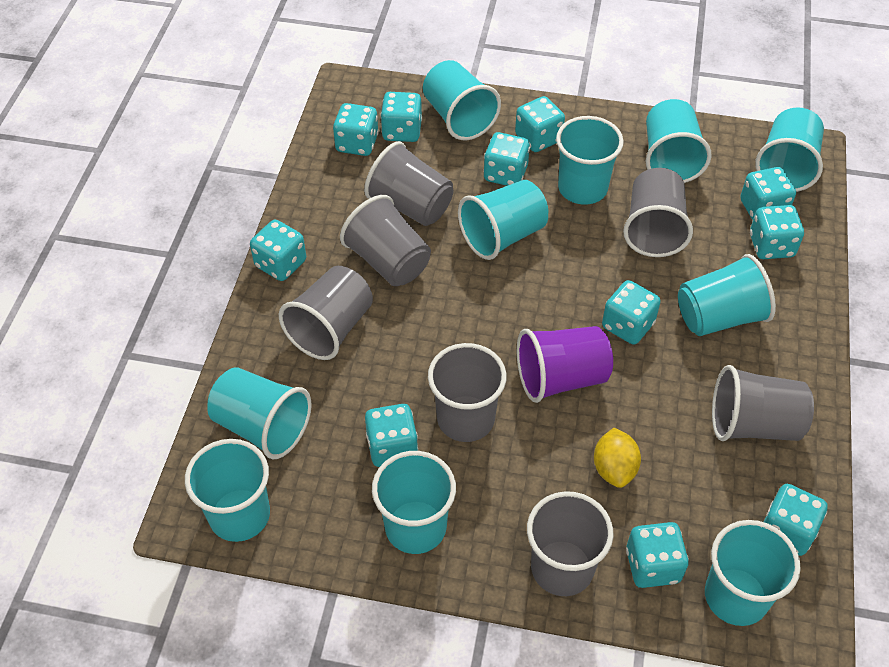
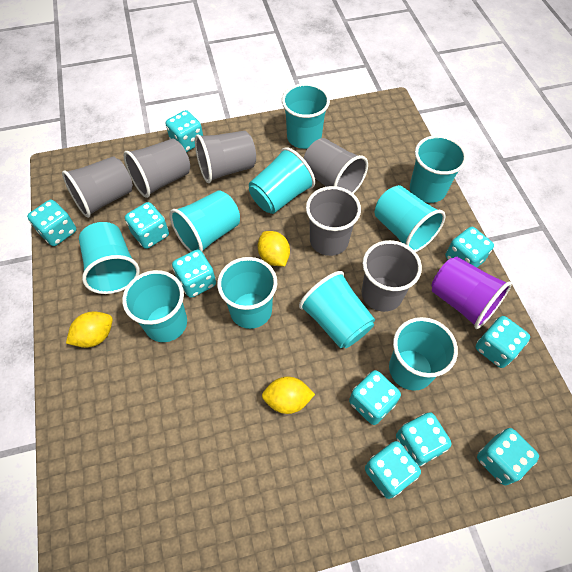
grey cup: [279,266,373,360] [340,195,431,286] [364,141,454,226] [428,343,507,442] [527,491,614,596] [623,168,693,257] [712,365,814,441] = 7 -> [62,156,133,218] [124,139,190,198] [195,131,256,183] [304,138,368,194] [306,186,361,256] [362,240,422,312] = 6
turquoise dice: [250,219,306,281] [333,103,379,156] [365,404,418,467] [380,92,422,142] [483,132,530,186] [515,96,565,152] [602,280,661,344] [626,522,689,588] [740,167,796,220] [750,205,804,259] [764,484,828,556] = 11 -> [27,200,76,246] [125,202,169,249] [166,110,203,152] [172,249,216,298] [349,370,401,425] [365,441,421,499] [396,412,452,466] [445,227,494,267] [476,316,530,368] [477,428,539,485] = 10
yellow lemon: [594,428,641,488] = 1 -> [66,311,113,348] [258,231,290,266] [262,376,315,414] = 3

